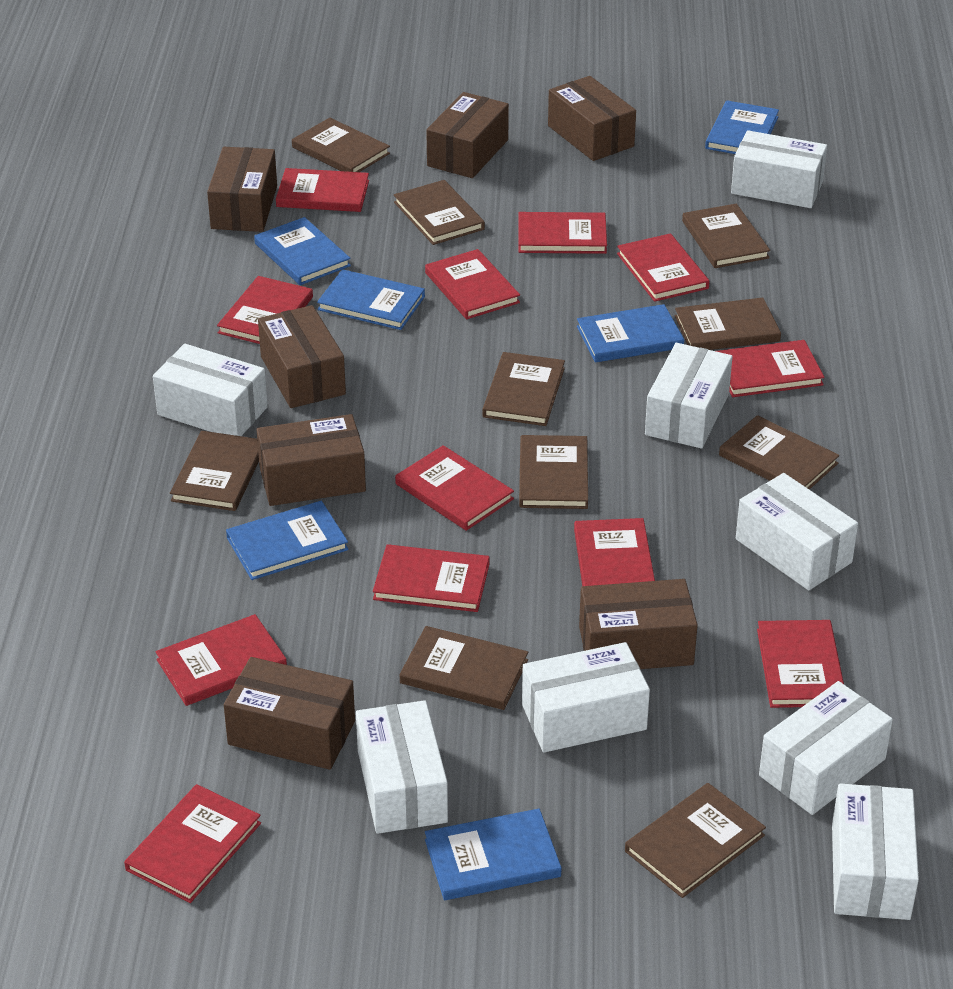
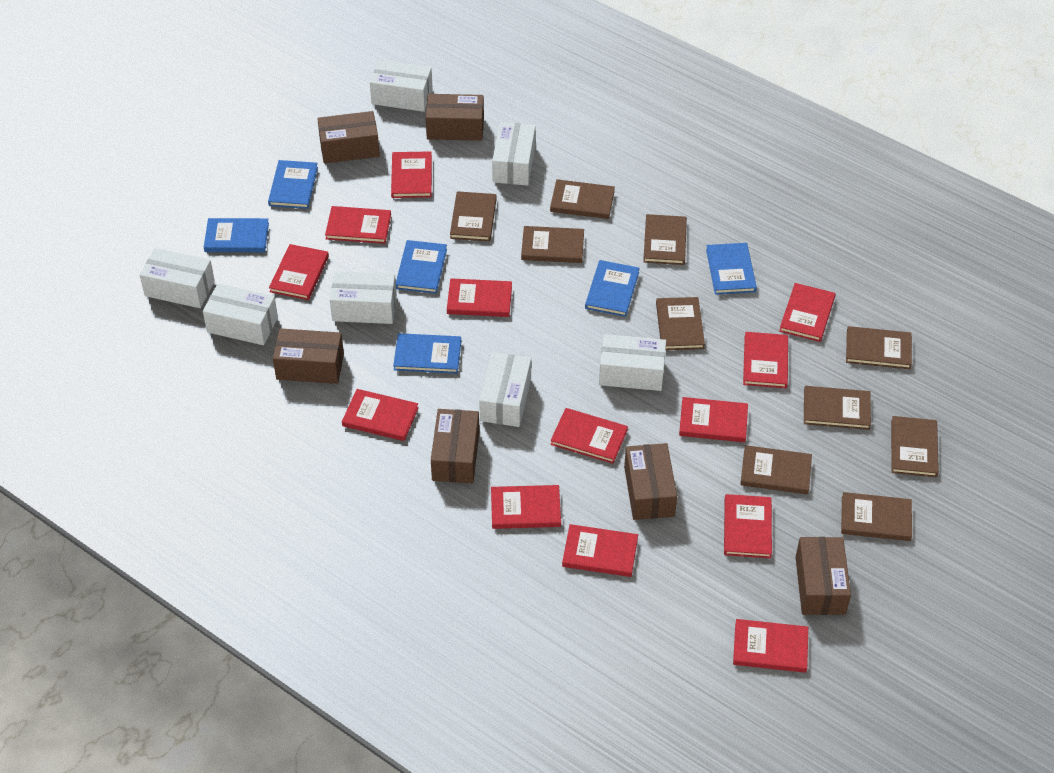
brown box: [207,147,277,232] [224,657,355,770] [257,414,366,506] [258,305,346,408] [426,92,509,178] [548,76,636,161] [579,579,698,669] = 7 -> [273,328,344,384] [317,111,380,164] [426,94,484,141] [431,409,479,483] [624,443,677,520] [795,537,851,615] = 6
red book: [124,784,261,903] [156,614,287,706] [217,276,313,344] [276,168,369,212] [373,544,489,612] [395,445,514,531] [425,249,520,319] [518,212,607,254] [574,518,655,586] [617,233,710,302] [716,340,824,397] [757,620,844,708] = 12 -> [269,244,329,300] [325,206,391,244] [342,389,419,441] [391,151,432,198] [447,278,512,317] [491,485,561,529] [550,408,628,464] [562,524,638,577] [679,397,748,442] [724,494,772,558] [733,619,808,673] [743,332,788,388] [779,283,836,342] = 13
white box: [153,344,268,436] [356,700,448,834] [522,642,650,753] [645,343,733,448] [731,130,827,208] [736,473,858,590] [759,681,893,815] [832,783,919,920] = 8 -> [140,248,215,308] [203,284,278,345] [330,271,397,324] [370,60,433,112] [479,352,531,427] [492,122,536,186] [599,334,666,391] = 7

